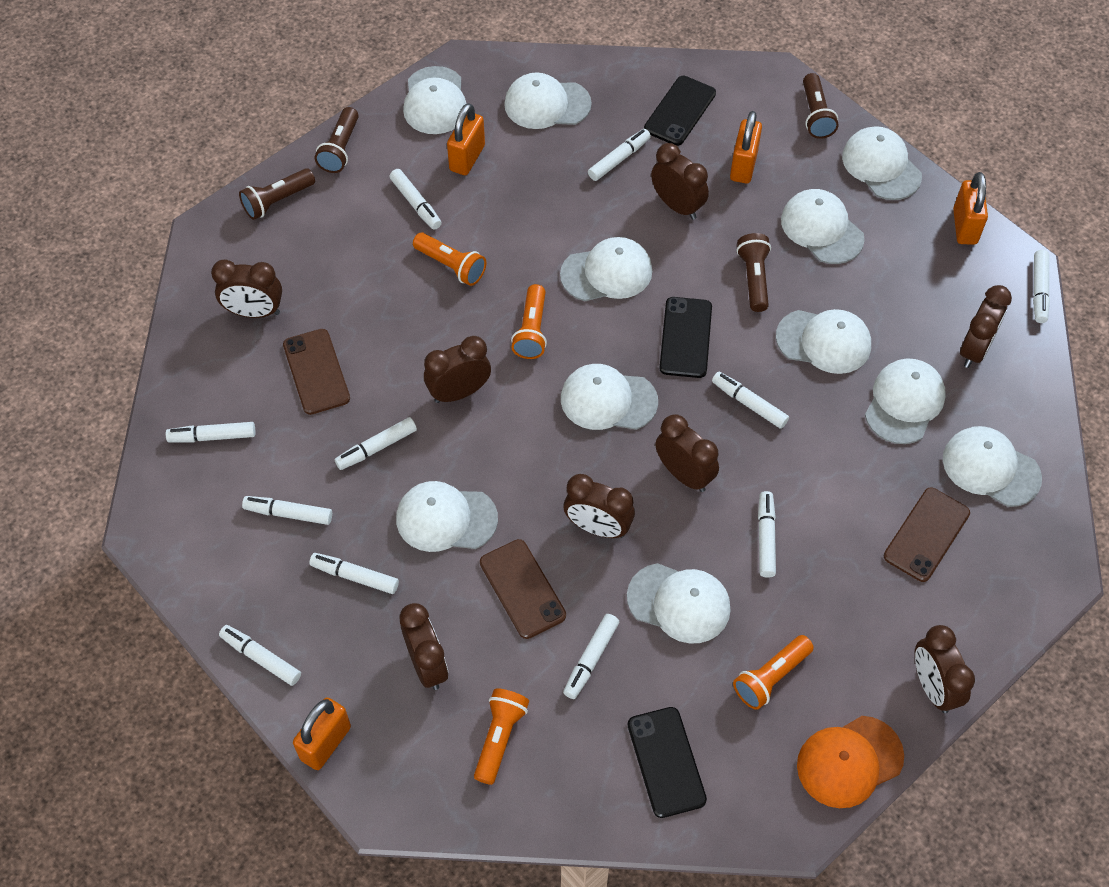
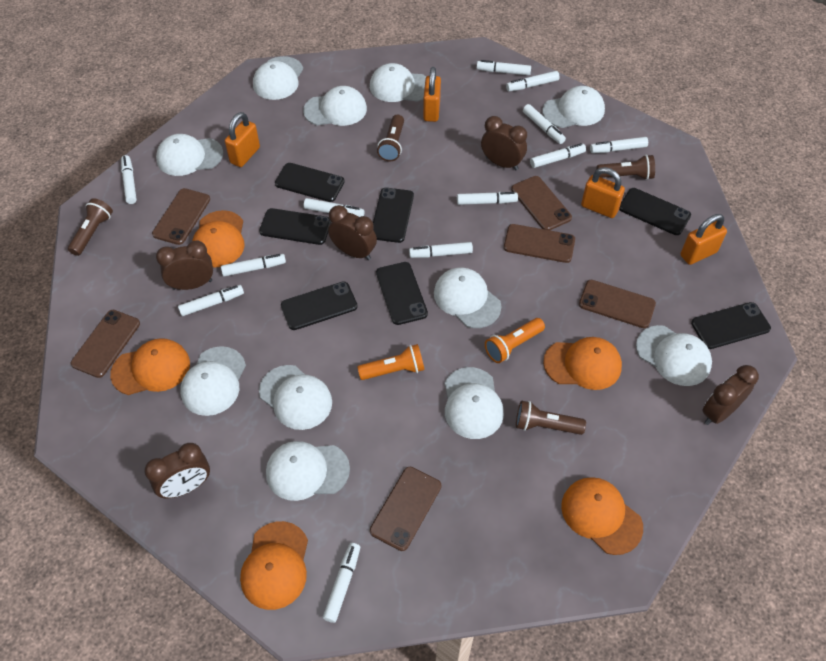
black phone: [628,707,707,818] [644,76,716,146] [659,297,712,378] = 3 -> [259,208,331,245] [275,163,345,202] [281,281,358,330] [373,188,414,243] [376,262,428,325] [619,188,691,235] [691,302,771,349] = 7
brown clock: [211,260,282,318] [399,603,448,690] [424,336,491,403] [564,474,635,538] [651,143,709,220] [656,414,719,492] [915,625,975,713] [960,285,1012,368] = 8 -> [144,443,210,498] [156,241,213,290] [328,205,377,260] [481,116,527,170] [702,365,759,425] = 5
brown phone: [283,329,350,415] [480,539,566,639] [884,488,970,582] = 3 -> [70,310,140,378] [152,188,210,245] [370,467,441,551] [504,224,575,263] [511,176,572,230] [579,280,656,328] = 6
orange cap: [797,716,904,808] = 1 -> [110,338,190,395] [192,210,245,267] [240,521,308,610] [543,337,622,390] [561,477,643,555] = 5
orange flashlight: [413,233,486,286] [474,688,529,785] [511,284,547,359] [733,635,814,710] = 4 -> [357,344,424,380] [485,318,545,363] = 2
white marker: [166,422,256,442] [219,625,301,686] [242,496,332,525] [309,553,399,594] [335,417,417,470] [389,169,442,230] [563,614,619,699] [588,129,651,181] [712,372,789,429] [758,491,776,578] [1033,250,1050,323] = 11 -> [121,155,137,204] [178,285,244,316] [221,254,286,277] [304,198,365,217] [323,543,360,623] [409,242,473,258] [457,192,518,205] [477,60,531,75] [506,71,560,91] [523,104,566,144] [530,143,586,168] [590,137,648,153] = 12

